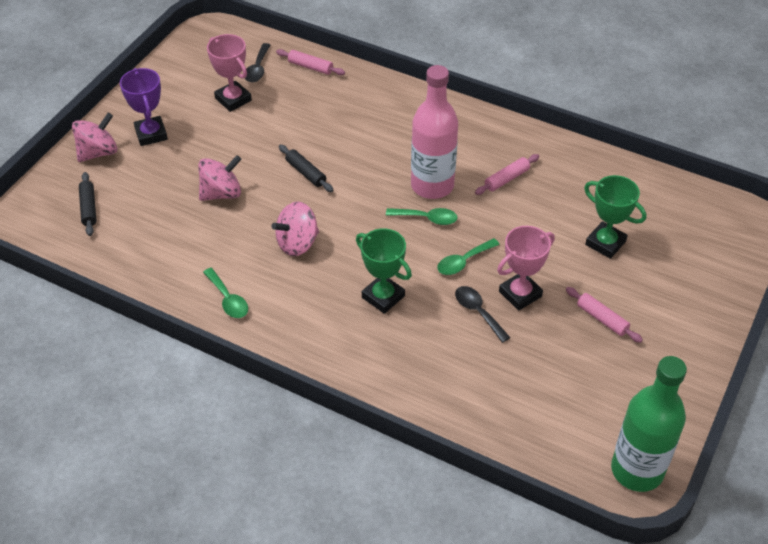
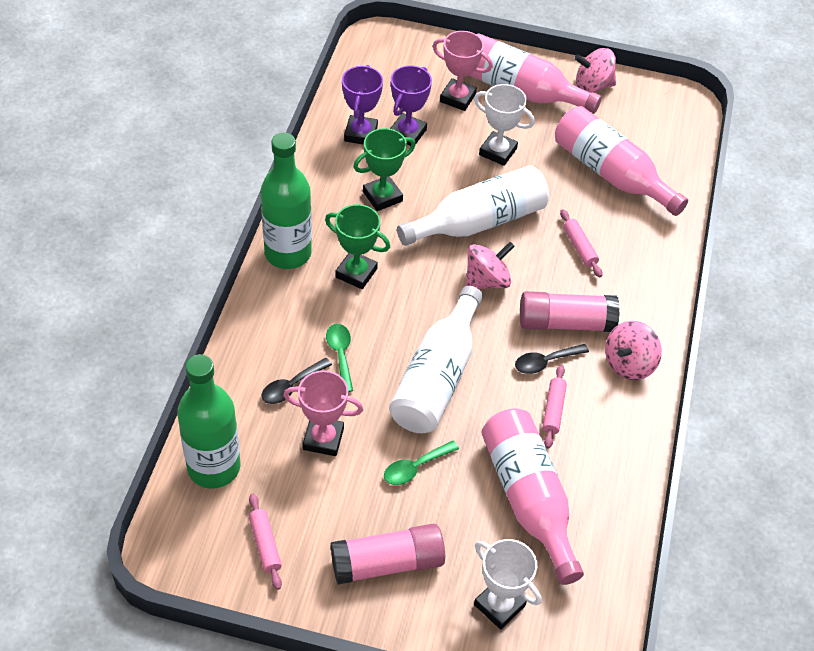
black rolling pin: [79,172,97,236] [279,144,334,192] = 2 -> none = 0
green bottle: [611,356,687,492] = 1 -> [177,354,240,489] [261,133,312,269] = 2
green spoon: [203,268,248,318] [386,208,458,225] [437,238,500,275] = 3 -> [326,324,353,392] [384,441,459,485] = 2
pink bottle: [411,65,458,199] = 1 -> [469,33,602,114] [481,409,584,585] [555,106,688,216] = 3
pink glue stick: none = 0 -> [331,524,445,585] [520,291,620,332] = 2
purple trophy: [120,68,168,146] = 1 -> [342,65,383,145] [390,65,432,146] = 2
white bottle: none = 0 -> [389,286,483,433] [397,165,549,246] = 2
white trophy: none = 0 -> [474,84,535,166] [474,539,542,629] = 2

